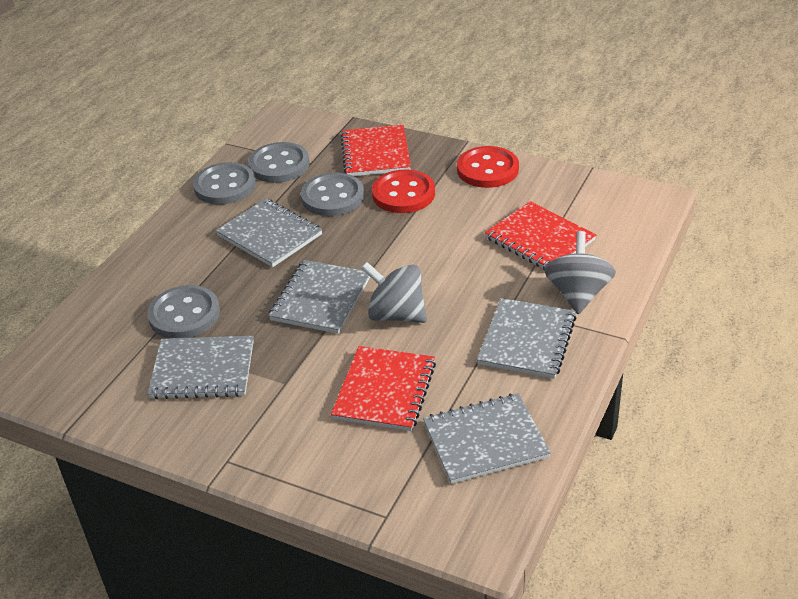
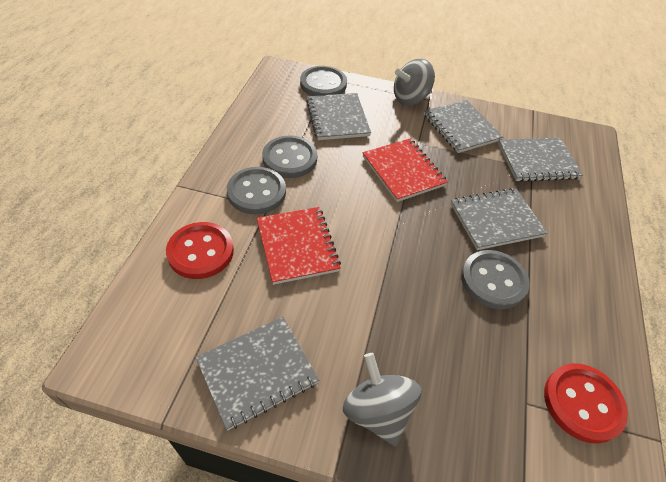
red notebook: [331,346,436,431] [341,125,411,176] [485,201,596,270] = 3 -> [257,207,341,285] [363,138,448,202] = 2

